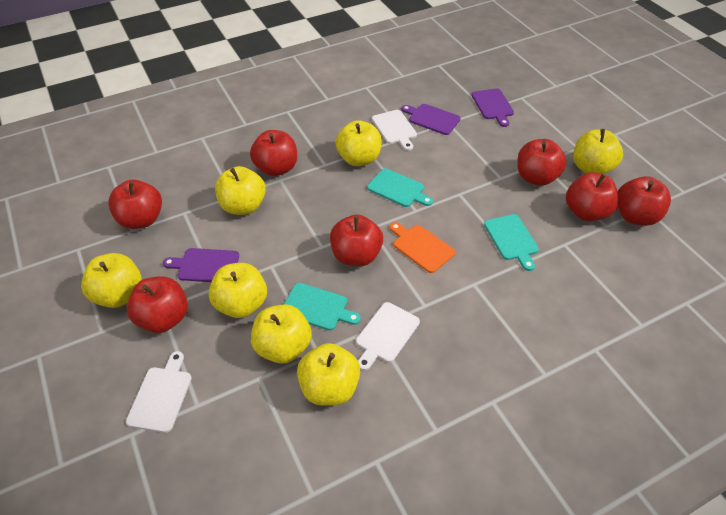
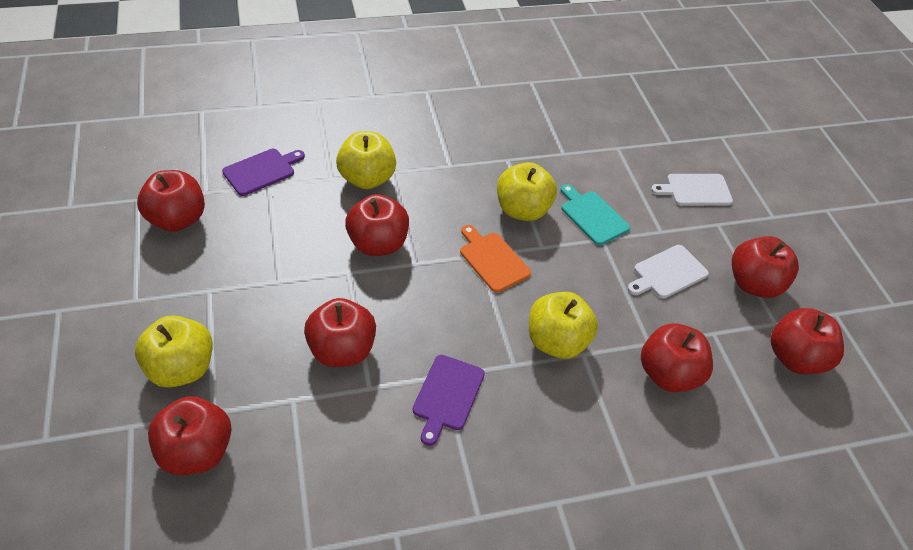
purple cutting board: [163,248,239,282] [401,104,461,135] [471,88,514,127] = 3 -> [222,149,305,196] [413,355,485,446] = 2
turquoise cutting board: [284,283,361,330] [367,168,433,207] [484,214,539,271] = 3 -> [561,184,630,245] = 1
white cutting board: [126,351,192,433] [356,302,420,371] [372,110,417,151] = 3 -> [627,245,709,298] [651,174,733,206] = 2
yellow apple: [81,253,142,308] [209,263,267,318] [215,166,266,215] [251,304,312,364] [297,343,361,406] [335,120,382,166] [573,129,623,174] = 7 -> [135,315,213,388] [336,131,396,189] [497,162,557,221] [529,292,598,359] = 4

